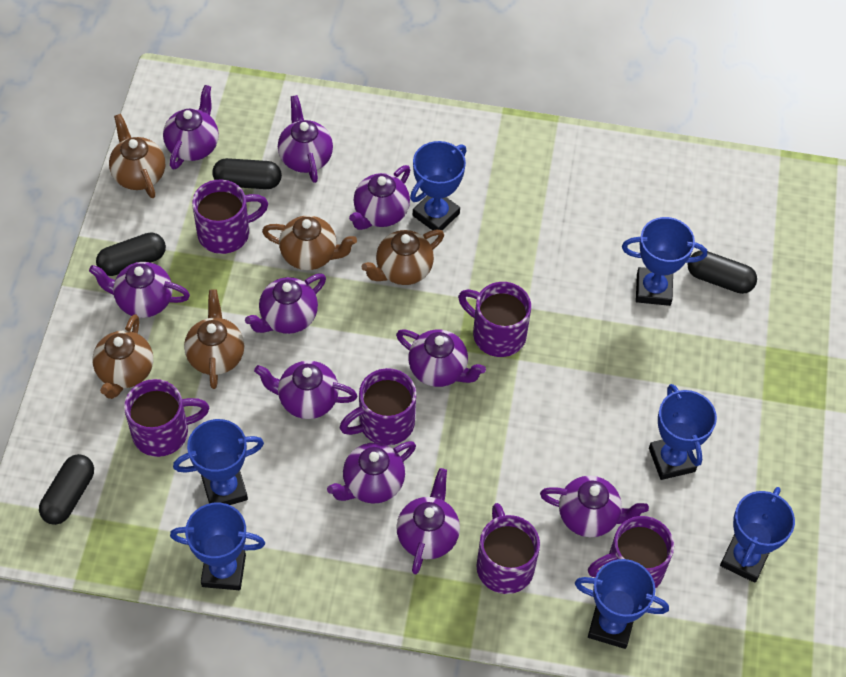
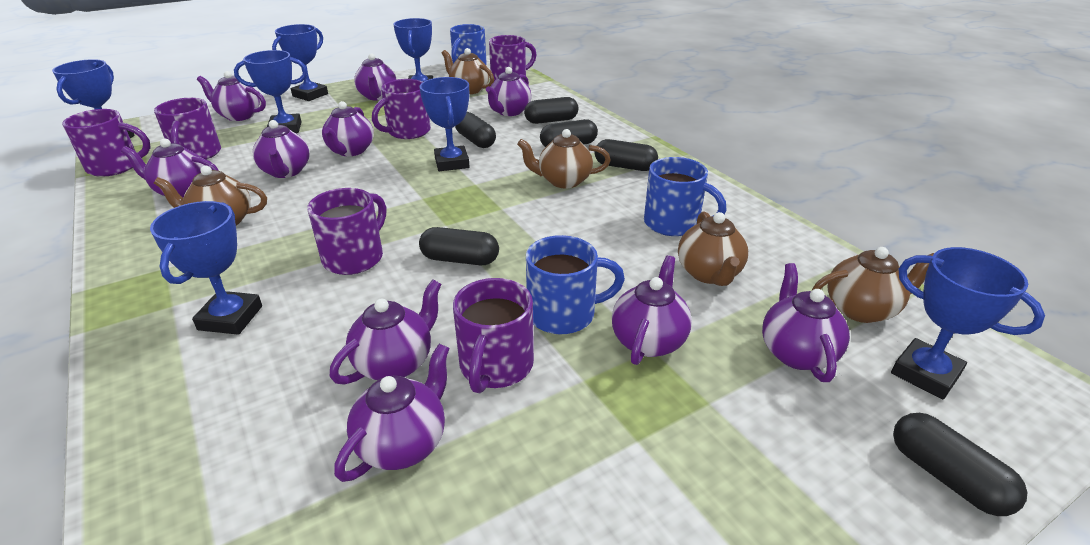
black capsule: [39,454,94,525] [96,232,166,276] [213,158,282,189] [687,251,757,294] = 4 -> [419,227,499,265] [455,112,496,148] [524,97,579,124] [540,119,598,147] [595,139,658,171] [893,413,1028,516] = 6
blue mug: none = 0 -> [450,24,487,65] [526,235,625,334] [644,157,726,236] = 3

